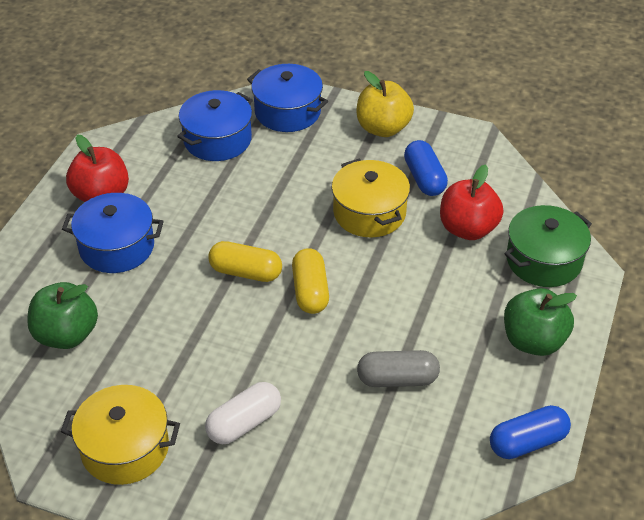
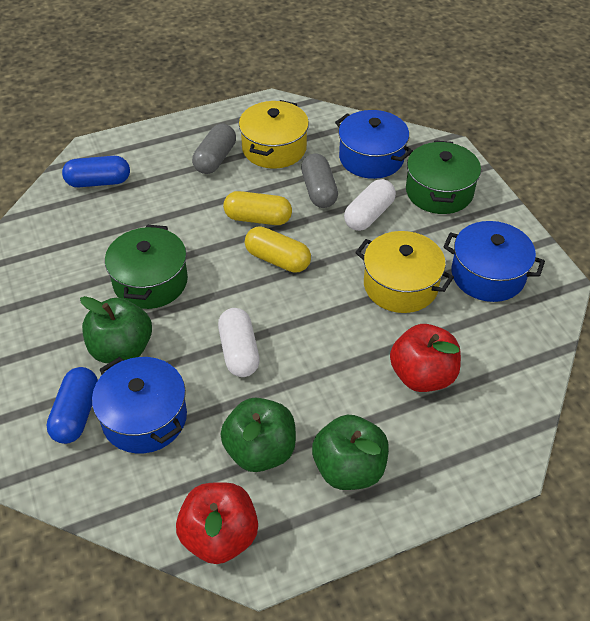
green apple: [27,282,98,349] [504,288,577,356] = 2 -> [80,296,152,363] [220,398,296,472] [312,415,389,490] = 3
green pot: [504,205,592,287] = 1 -> [105,225,188,309] [406,140,481,214] = 2
grey capsule: [357,350,440,387] = 1 -> [192,124,236,174] [301,154,338,208] = 2
white capsule: [205,382,281,444] = 1 -> [218,308,260,377] [344,179,396,231] = 2
yellow apple: [357,71,414,137] = 1 -> none = 0

